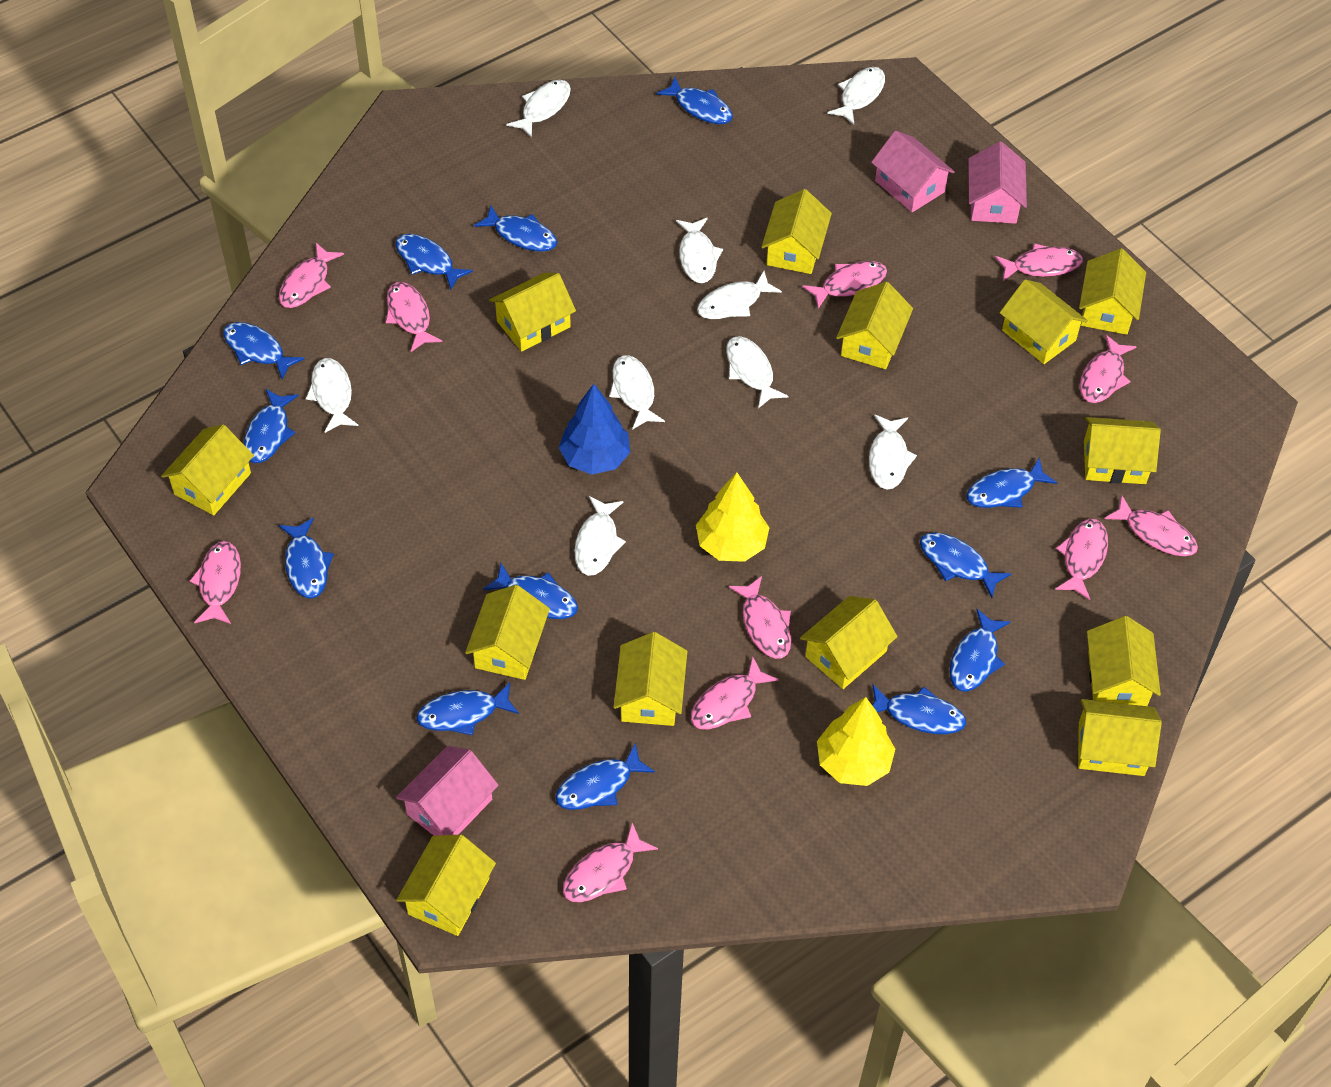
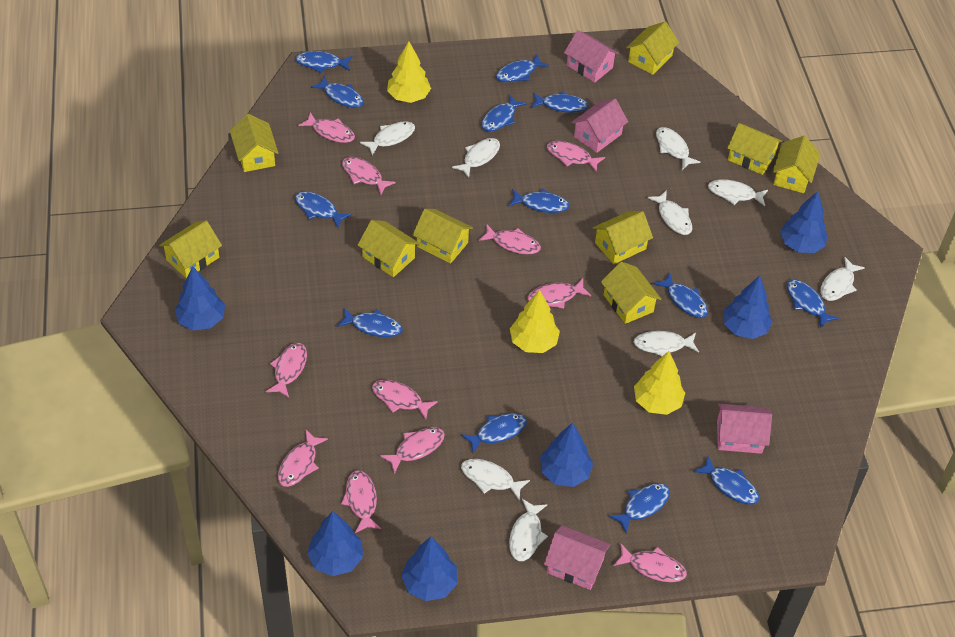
blue tree: [559,384,630,475] = 1 -> [175,266,225,330] [307,511,363,576] [401,537,457,601] [540,423,593,487] [723,276,772,339] [780,191,827,253] = 6
pink house: [396,746,499,836] [871,131,955,212] [968,142,1027,224] = 3 -> [544,525,611,590] [564,30,619,83] [571,99,628,153] [717,404,772,454] = 4
yellow house: [161,424,254,515] [396,834,496,936] [465,585,550,680] [489,273,576,352] [613,632,687,726] [761,189,832,274] [800,596,898,689] [836,282,913,369] [1000,279,1088,364] [1078,699,1162,776] [1079,248,1146,335] [1084,417,1161,484] [1087,616,1161,706] = 13 -> [159,220,222,278] [230,114,278,172] [358,220,420,277] [413,209,473,264] [593,211,653,264] [601,262,661,324] [626,22,679,75] [727,123,782,175] [773,135,821,193] = 9
yellow tree: [696,472,769,562] [817,697,895,786] = 2 -> [387,41,431,103] [510,290,560,353] [634,351,685,415] = 3

